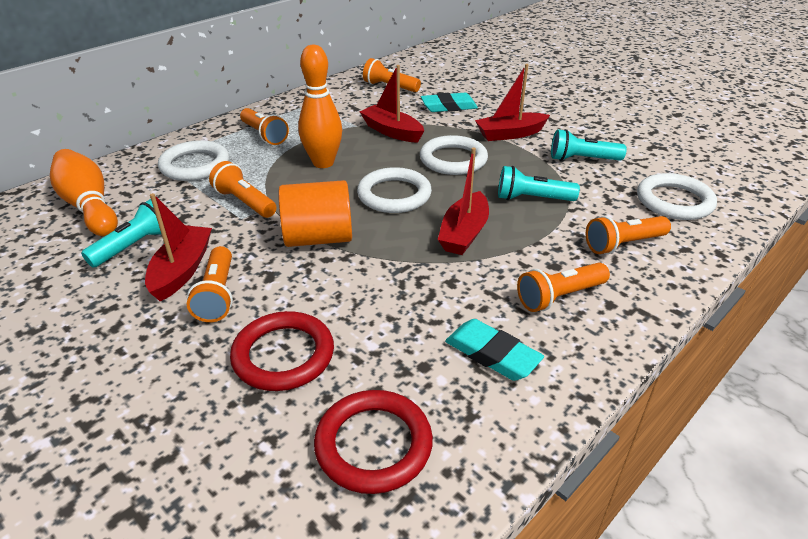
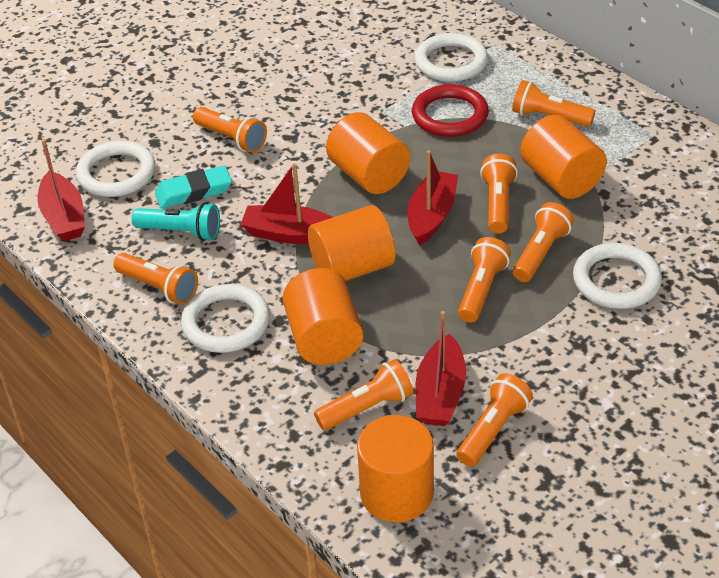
orange bowling pin: [50,149,118,236] [298,45,342,168] = 2 -> none = 0
orange cylinder: [278,180,352,247] = 1 -> [282,268,364,365] [308,205,395,281] [326,112,410,194] [357,415,434,522] [520,115,607,199] = 5
orange flashlight: [187,246,233,322] [209,161,276,218] [240,108,289,145] [363,58,421,92] [517,262,610,312] [586,216,671,254] = 6 -> [114,253,198,305] [193,107,267,153] [314,359,413,430] [456,373,533,467] [458,237,511,322] [480,154,518,233] [512,80,595,127] [513,202,574,282] = 8
red ring: [230,311,334,391] [314,390,433,494] = 2 -> [412,84,489,137] = 1
turquoise eraser: [421,93,478,112] [445,319,544,381] = 2 -> [155,165,232,209] = 1
turquoise flashlight: [81,199,161,268] [498,166,580,201] [551,129,627,161] = 3 -> [131,203,220,241] = 1

